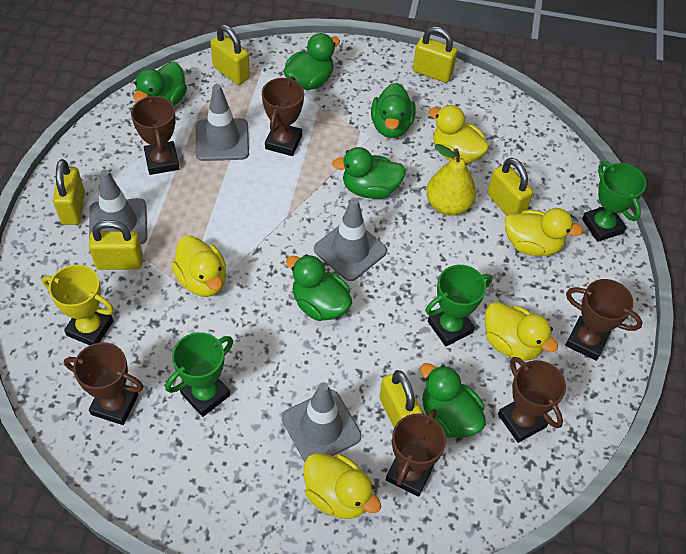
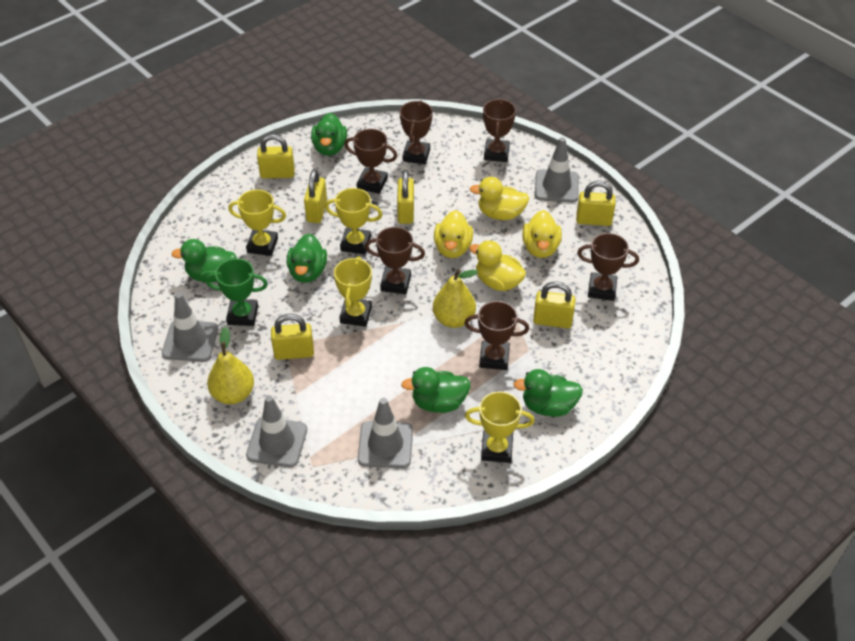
green duck: [133,62,187,106] [284,33,340,90] [286,254,352,321] [332,147,406,199] [371,83,416,138] [420,363,486,438] = 6 -> [171,239,236,283] [287,234,327,283] [311,113,347,156] [401,367,471,413] [513,369,583,417] = 5
green trophy: [165,332,233,417] [425,265,492,346] [582,161,646,242] = 3 -> [205,258,268,326] = 1
yellow duck: [171,235,226,297] [304,453,381,519] [429,105,489,164] [485,302,558,361] [505,208,583,256] = 5 -> [434,210,473,258] [469,241,526,291] [470,177,529,220] [522,210,562,258] = 4
yellow pear: [426,144,476,216] = 1 -> [207,327,254,404] [433,269,478,328] = 2
yellow trophy: [42,265,114,345] = 1 -> [228,190,286,256] [325,188,383,254] [334,256,372,327] [465,391,535,463] = 4

